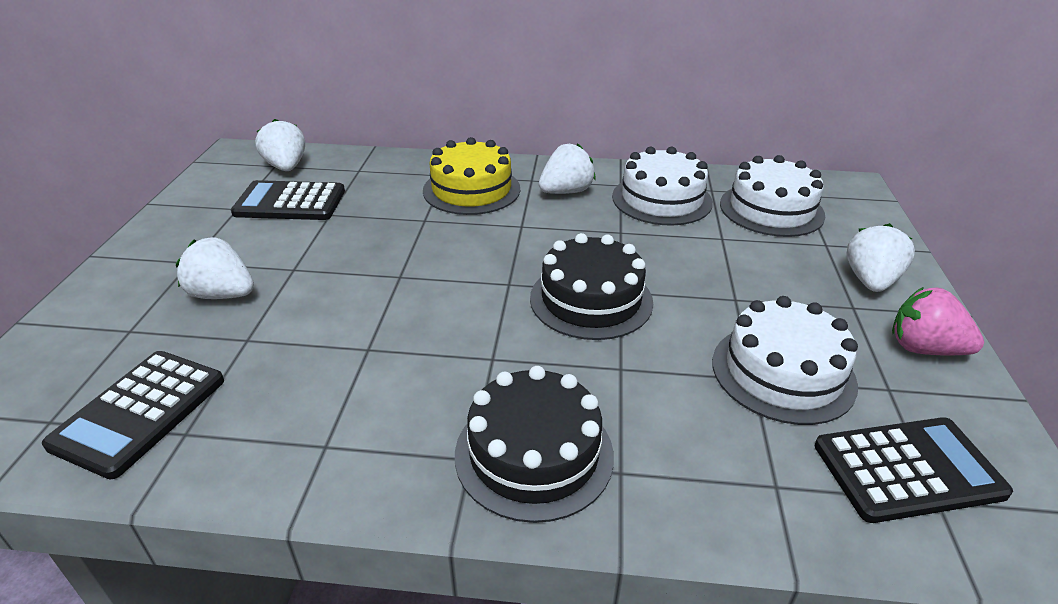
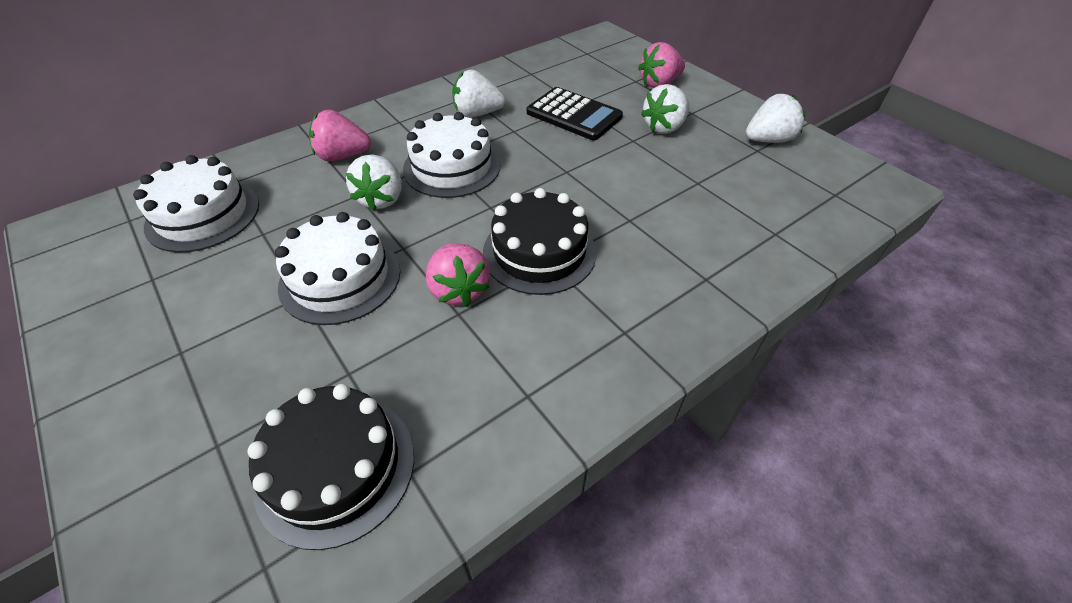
black calculator: [42,351,224,480] [231,180,345,220] [815,418,1013,523] = 3 -> [527,87,623,140] = 1
pink strawberry: [892,287,984,355] = 1 -> [309,110,371,161] [426,243,490,307] [638,42,685,88] = 3
yellow cake: [423,137,520,215] = 1 -> none = 0

